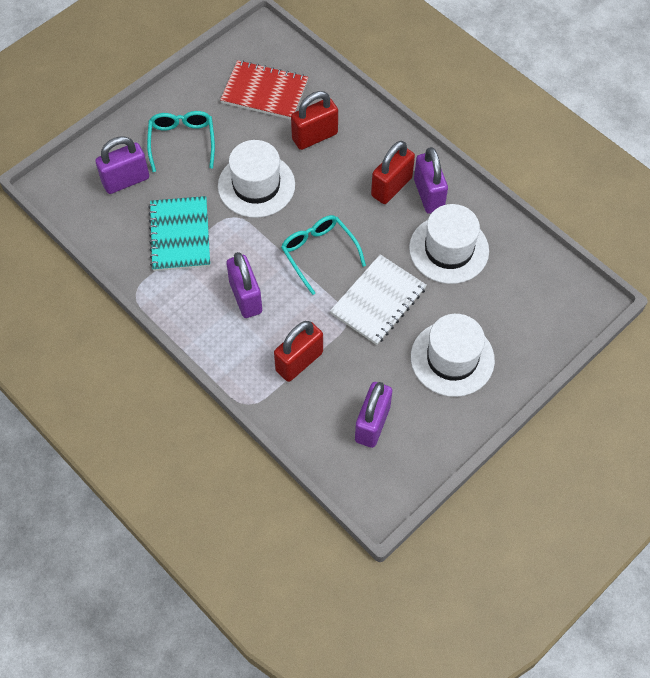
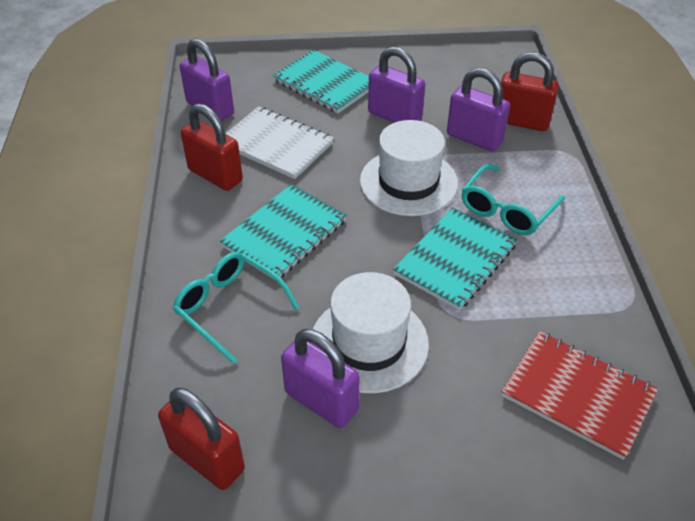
turquoise notebook: [148,196,210,271] = 1 -> [219,184,347,281] [273,49,369,113] [393,207,518,310] = 3
white hat: [218,140,295,218] [409,204,489,284] [411,314,495,397] = 3 -> [313,272,429,393] [360,120,458,216] = 2

